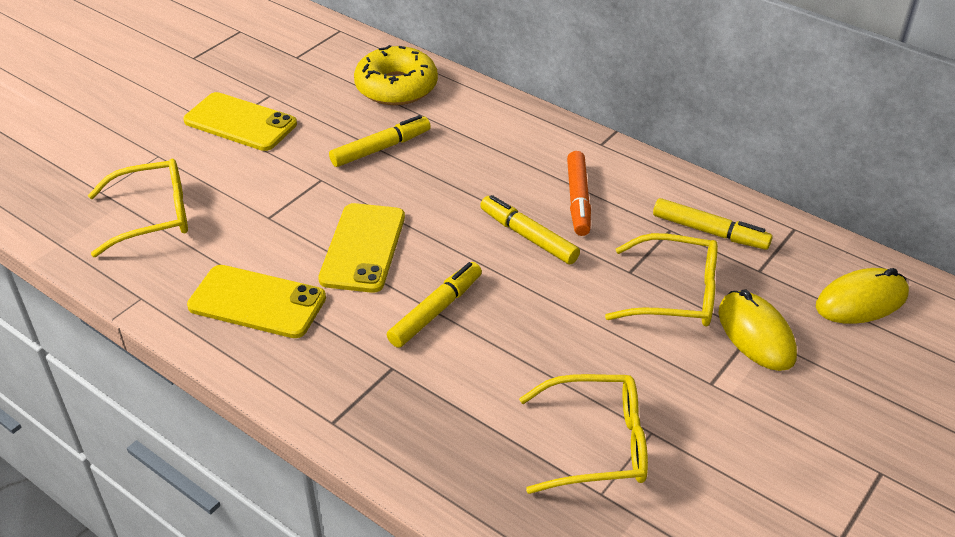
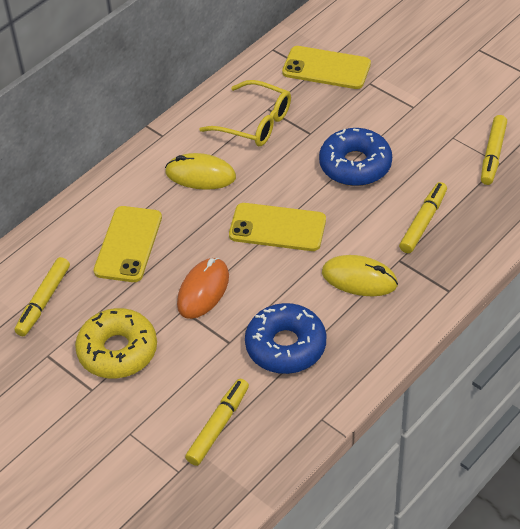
blue donut: none = 0 -> [245,303,326,374] [319,128,392,186] = 2
orange marker: [567,151,591,236] = 1 -> none = 0
orange mouse: none = 0 -> [177,258,229,319] = 1
yellow glasses: [88,159,188,257] [519,374,648,494] [605,233,718,326] = 3 -> [200,80,291,146] = 1

